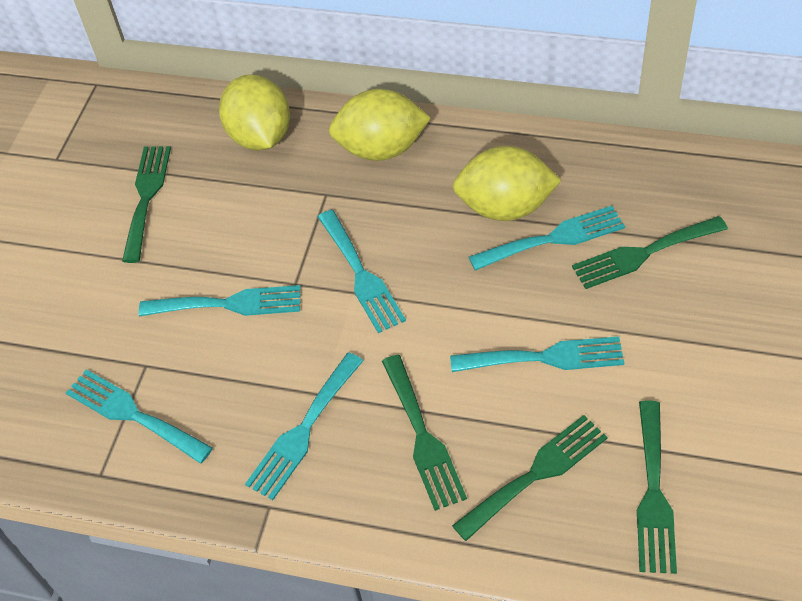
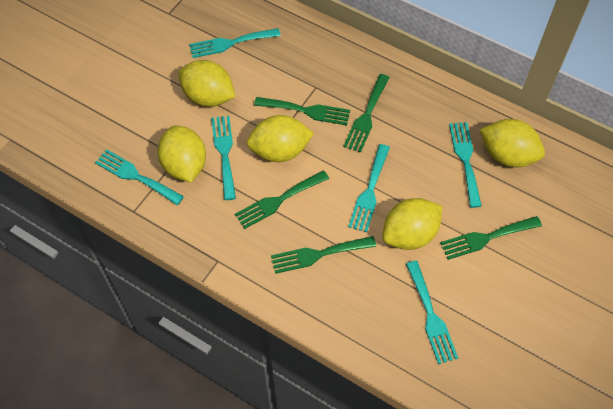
yellow lemon: [219,75,290,150] [329,89,431,161] [453,146,561,221] = 3 -> [157,125,206,182] [178,60,236,107] [246,115,314,162] [382,198,443,250] [480,119,545,167] = 5

